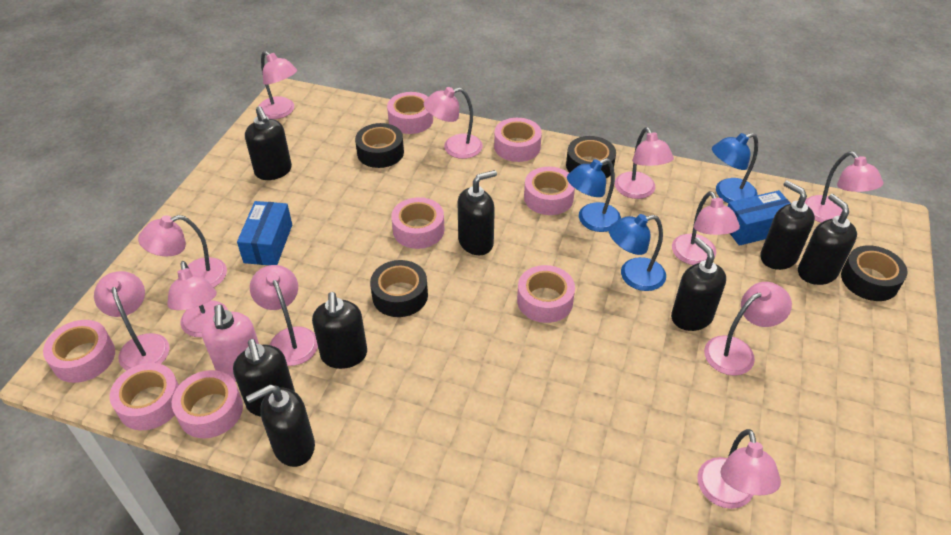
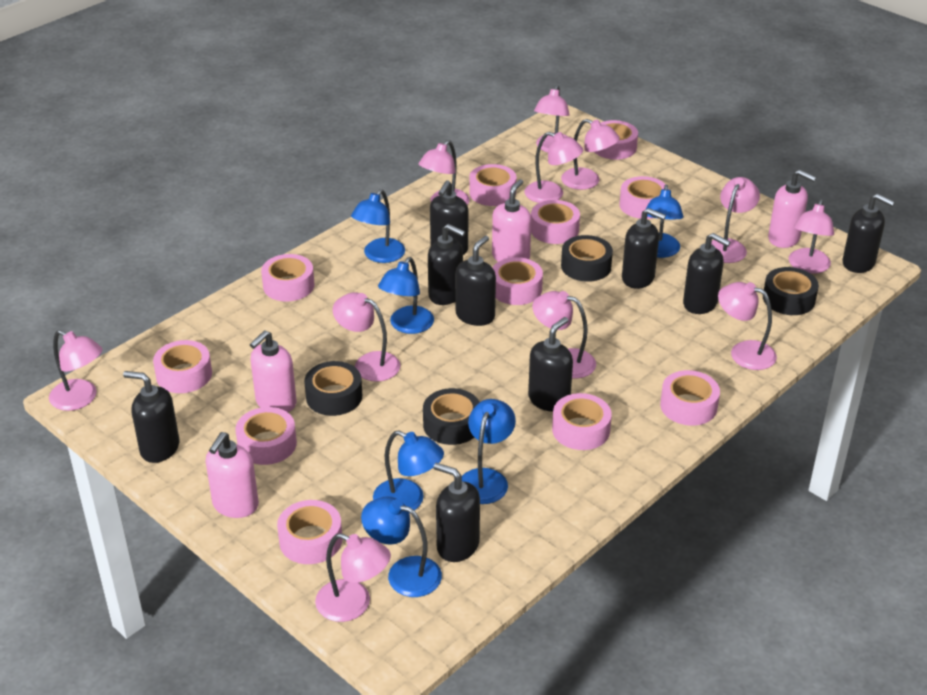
black soap dispenser: [233,339,295,416] [245,106,292,180] [246,385,315,467] [312,292,367,369] [457,170,497,255] [671,237,726,331] [760,180,815,270] [798,194,857,285] = 8 -> [123,371,179,463] [428,224,465,305] [430,180,468,255] [433,463,480,562] [455,236,496,326] [528,317,573,412] [622,208,666,289] [683,233,731,314] [843,193,895,273] = 9
blue box: [237,201,292,265] [727,190,791,246] = 2 -> none = 0
blue lamp: [567,158,621,232] [609,214,666,291] [712,133,758,203] = 3 -> [351,189,405,263] [361,497,442,597] [373,431,444,511] [378,257,434,334] [462,399,516,504] [646,184,684,258] = 6
pink soap dispenser: [202,304,259,382] = 1 -> [206,432,259,518] [250,330,297,412] [492,179,531,262] [768,170,816,248] = 4
pink tape: [43,320,115,383] [110,363,179,430] [172,370,243,438] [387,92,433,134] [391,197,444,249] [494,118,542,162] [517,265,575,323] [524,167,575,215] = 8 -> [153,340,212,393] [235,407,297,465] [261,254,314,302] [277,500,342,564] [469,164,517,206] [492,257,543,305] [531,200,580,244] [552,393,612,450] [595,120,638,160] [619,176,669,219] [660,370,720,426] = 11

